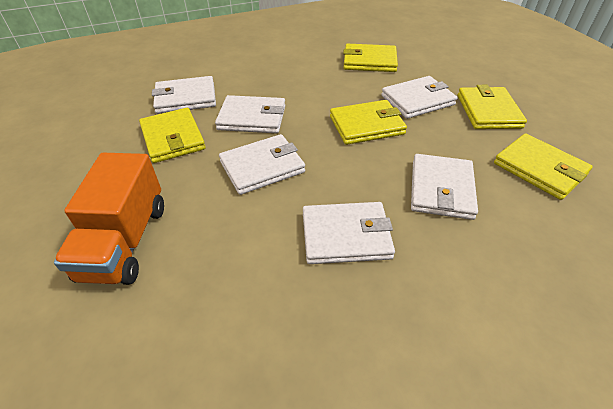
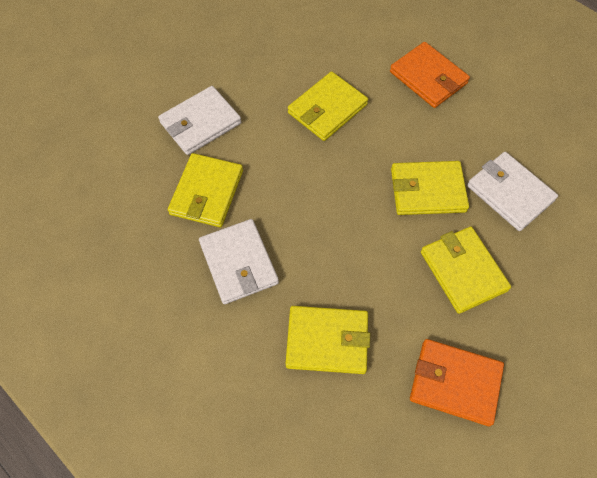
orange truck: [54,153,164,285] = 1 -> none = 0
orange wallet: none = 0 -> [390,42,470,108] [410,339,504,426] = 2
white wallet: [152,76,216,114] [215,95,285,133] [219,134,305,195] [303,202,395,264] [381,76,458,119] [411,154,478,220] = 6 -> [158,86,241,155] [199,219,279,304] [467,152,558,231] = 3

